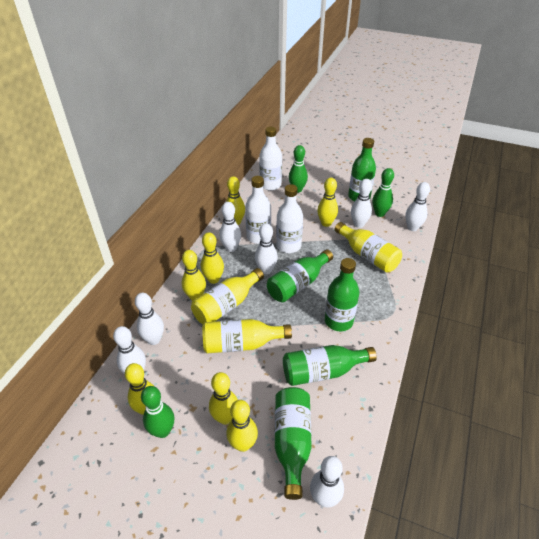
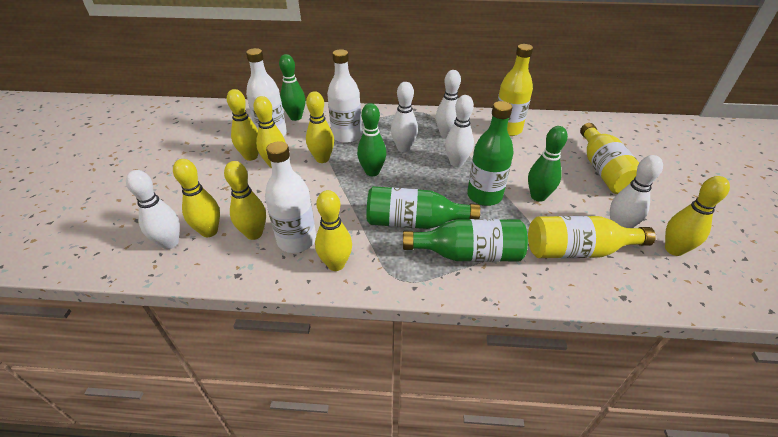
green bottle: [267,249,333,302] [275,387,312,500] [283,345,377,386] [325,258,359,332] [348,138,376,202] = 5 -> [366,186,480,229] [403,219,528,262] [467,101,514,206] = 3
white bowling pin: [113,326,146,374] [135,293,164,345] [219,202,241,252] [255,223,278,274] [310,456,344,508] [351,179,372,228] [405,182,430,231] = 7 -> [126,170,180,249] [391,82,418,152] [436,70,461,138] [445,95,474,167] [610,155,663,228] = 5

